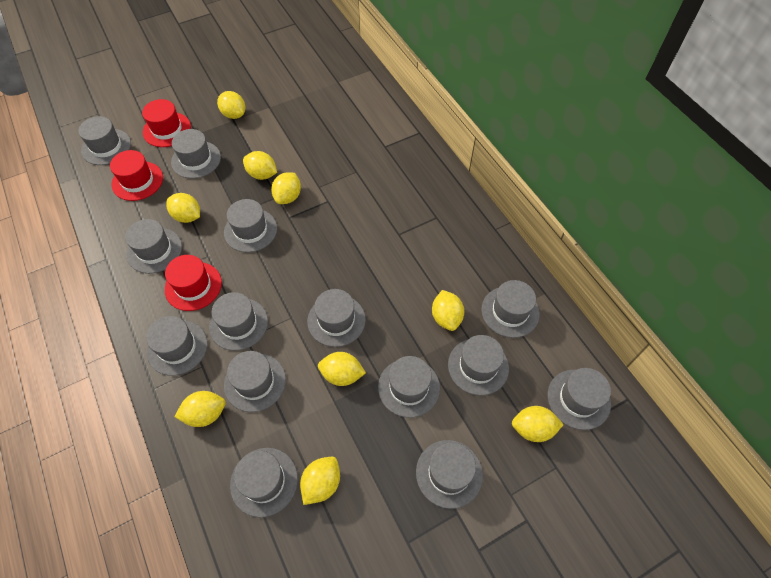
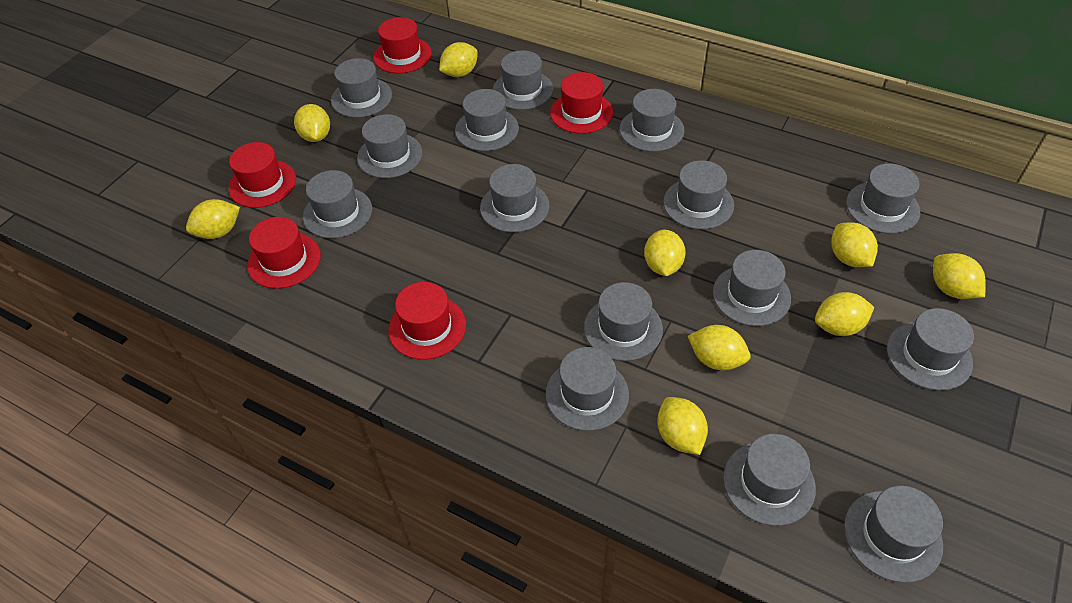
grey hat: [78,116,131,165] [125,219,182,274] [146,316,208,376] [171,129,221,179] [209,292,268,351] [224,199,277,252] [224,351,286,412] [230,448,298,518] [307,289,366,347] [378,356,440,418] [416,440,483,509] [448,335,509,396] [481,280,540,338] [548,368,611,430] = 14 -> [303,170,372,238] [331,58,392,118] [357,114,422,178] [455,89,519,151] [480,164,550,233] [492,50,553,110] [546,347,629,431] [584,282,663,361] [620,89,685,152] [663,160,734,229] [713,250,791,326] [723,434,816,526] [844,486,943,583] [846,164,920,234] [887,308,974,391] = 15
red hat: [110,150,163,201] [142,99,191,147] [165,255,222,311] = 3 -> [229,142,296,208] [248,217,321,289] [374,17,432,73] [388,282,466,360] [550,72,613,134] = 5

